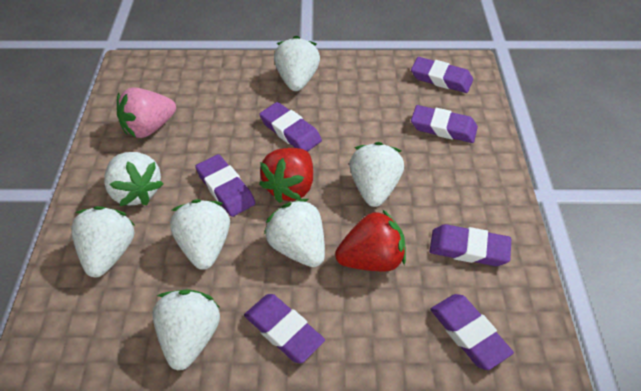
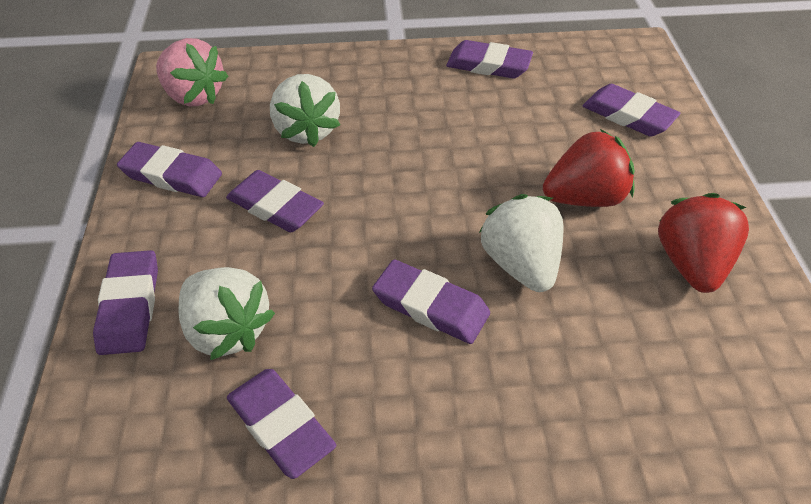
white strawberry: [71,206,136,277] [104,152,164,206] [152,289,220,370] [170,200,230,270] [264,199,325,267] [274,36,320,91] [349,142,404,207] = 7 -> [179,267,275,360] [270,74,340,147] [479,194,563,292] = 3

